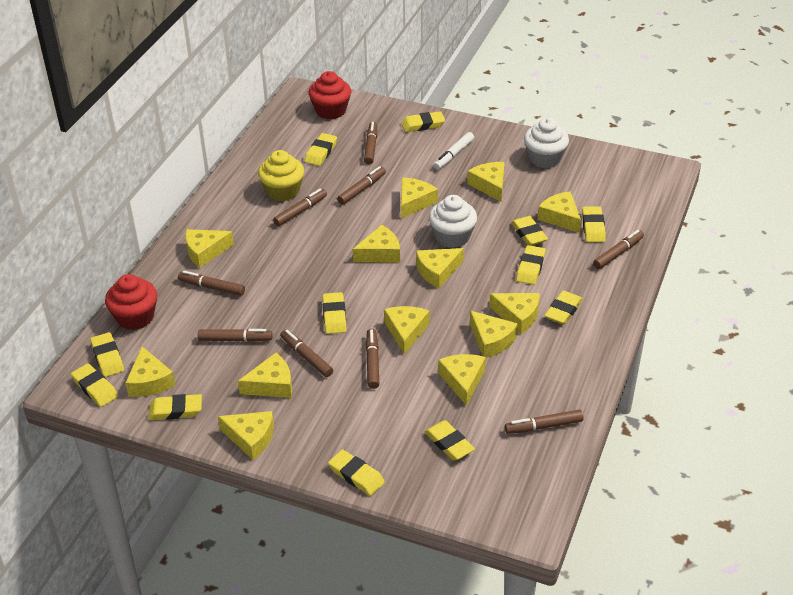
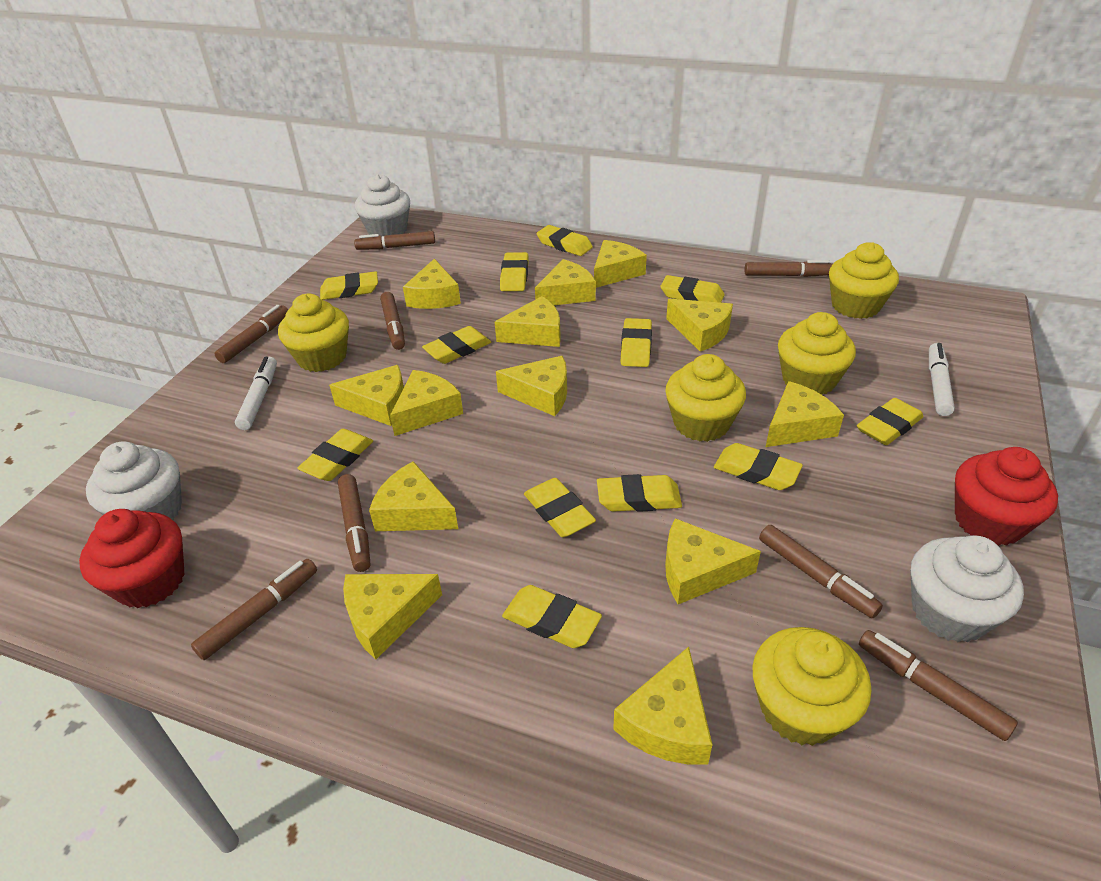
brown marker: [178,271,245,296] [198,329,272,342] [273,188,327,226] [280,329,333,377] [337,166,386,205] [364,122,377,164] [366,329,379,389] [505,410,583,434] [593,230,644,269] = 9 -> [191,559,317,660] [214,305,288,363] [338,474,370,572] [354,231,435,250] [380,292,405,350] [744,260,833,277] [759,525,883,618] [859,630,1018,741] = 8
white cupcake: [429,195,477,248] [524,118,569,168] = 2 -> [86,442,182,520] [355,174,410,236] [910,535,1024,643] = 3
white marker: [433,132,474,170] = 1 -> [235,357,277,430] [929,343,955,416] = 2
yellow cupcake: [258,150,304,201] = 1 -> [278,294,349,372] [665,354,746,442] [752,627,871,746] [778,312,856,395] [829,242,899,319] = 5

